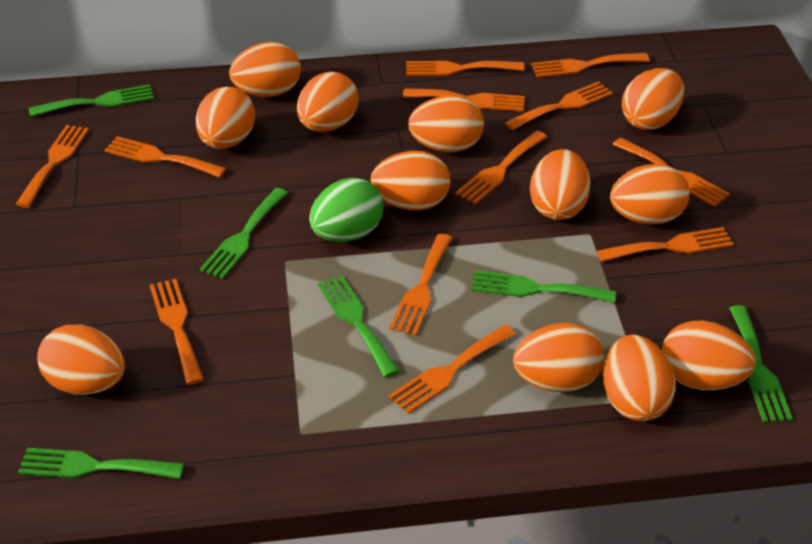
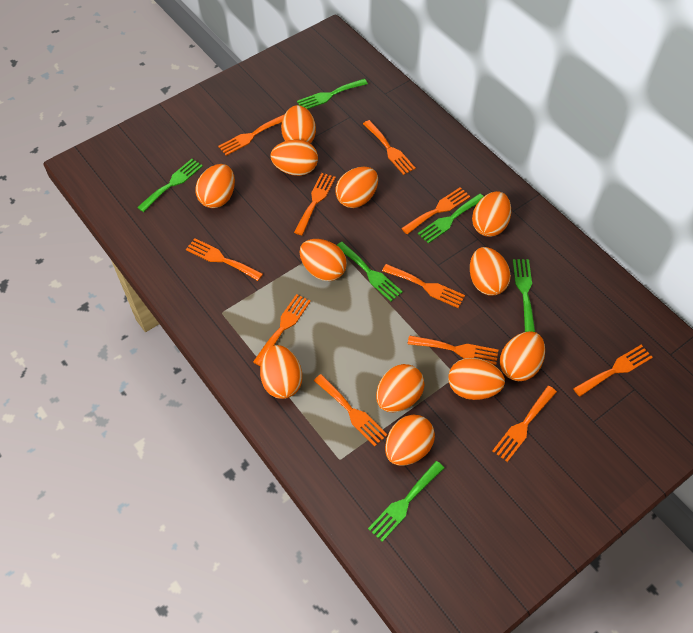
green egg: [309,178,384,242] = 1 -> none = 0
orange fork: [16,125,89,208] [105,136,226,178] [150,279,204,385] [389,234,452,336] [389,325,516,414] [403,88,525,112] [406,61,524,76] [455,131,547,204] [505,81,613,130] [531,53,650,78] [596,227,734,262] [613,138,730,207] = 12 -> [186,238,263,281] [218,114,285,156] [253,294,311,366] [294,173,336,235] [314,374,388,447] [363,120,416,175] [382,264,465,308] [401,187,471,234] [408,335,498,365] [492,386,557,462] [573,345,653,397] = 11

